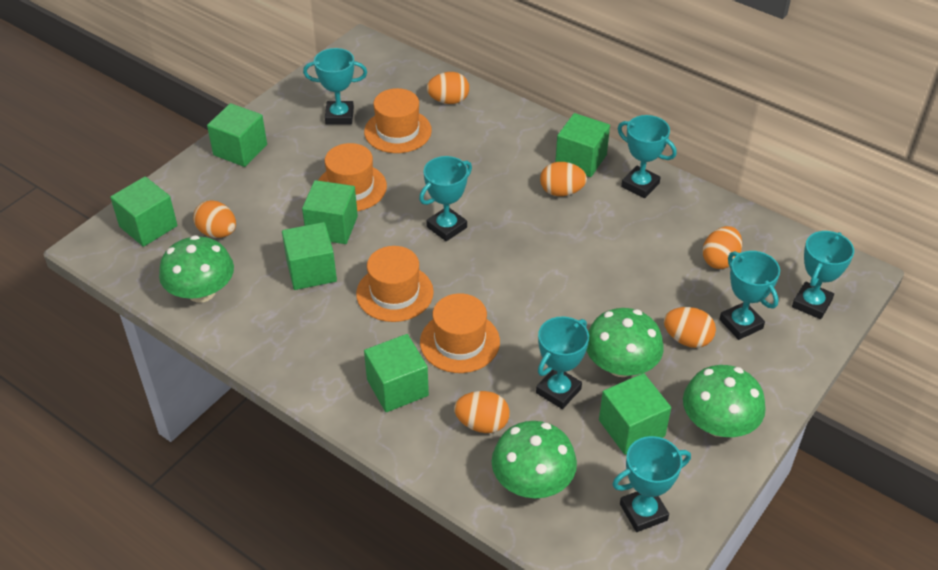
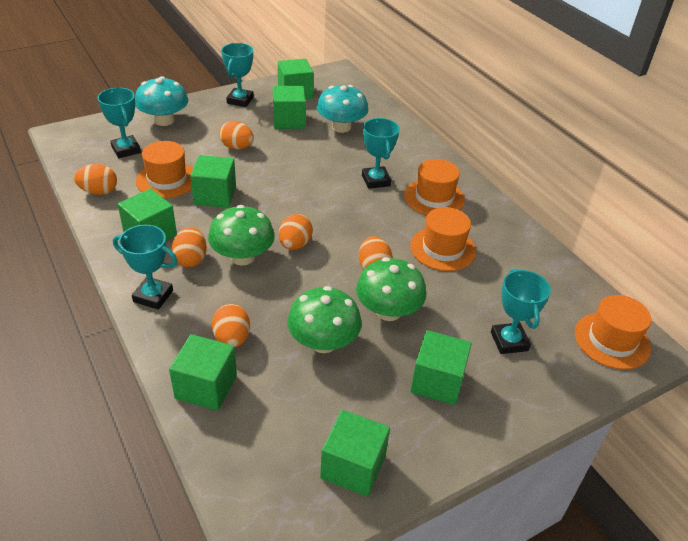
green mushroom: [159,235,234,303] [492,421,577,498] [586,308,664,377] [683,365,766,437] = 4 -> [208,205,275,266] [287,286,362,353] [356,257,426,321] = 3
turquoise mushroom: none = 0 -> [135,76,188,126] [317,85,368,133] = 2
turquoise trophy: [303,48,367,125] [419,156,472,241] [536,316,589,409] [612,436,691,532] [618,115,677,198] [719,251,780,340] [792,231,854,319] = 7 -> [98,88,141,158] [113,225,177,310] [221,43,253,107] [362,118,400,189] [491,269,551,354] = 5

